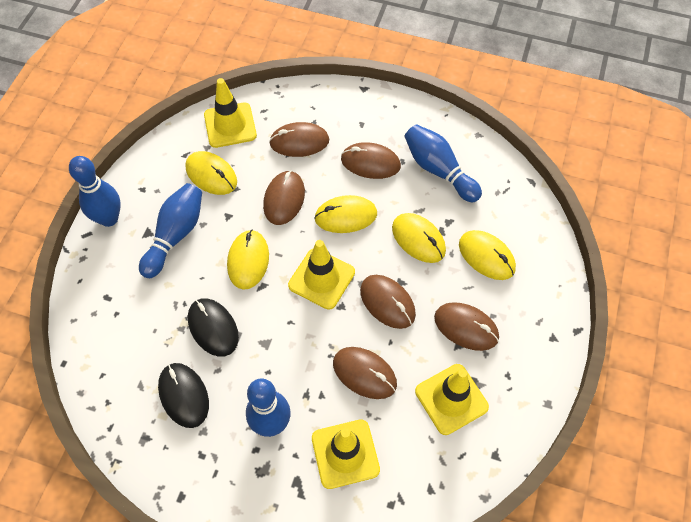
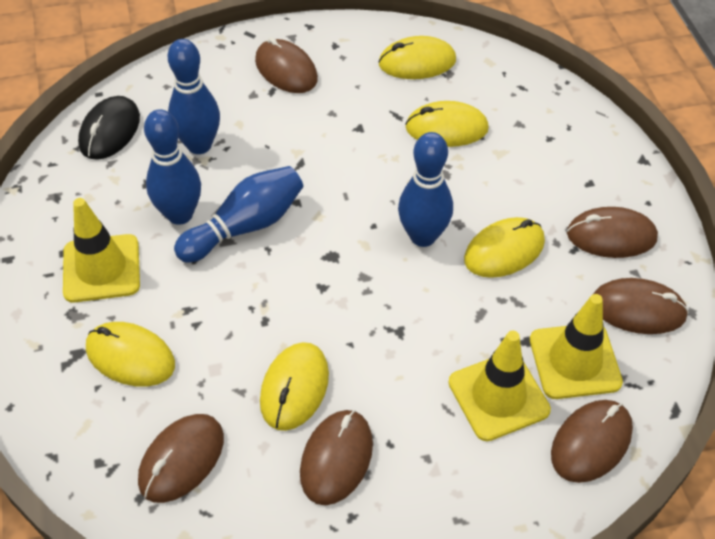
black mouse: [158,363,209,428] [188,298,239,357] = 2 -> [78,96,140,160] = 1
yellow traffic cone: [204,78,257,148] [288,240,355,310] [312,420,380,489] [415,364,489,435] = 4 -> [63,198,140,303] [449,331,551,441] [530,294,623,399] = 3

